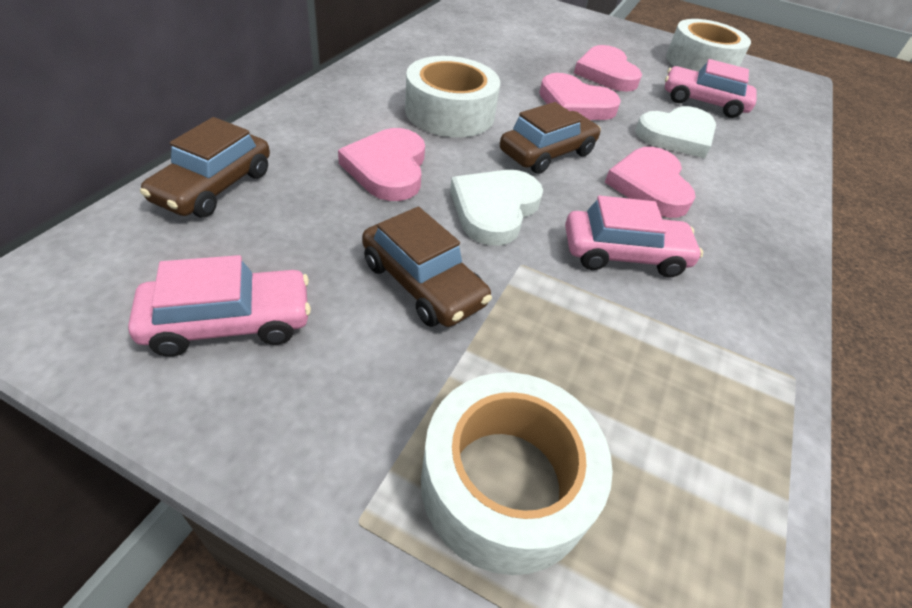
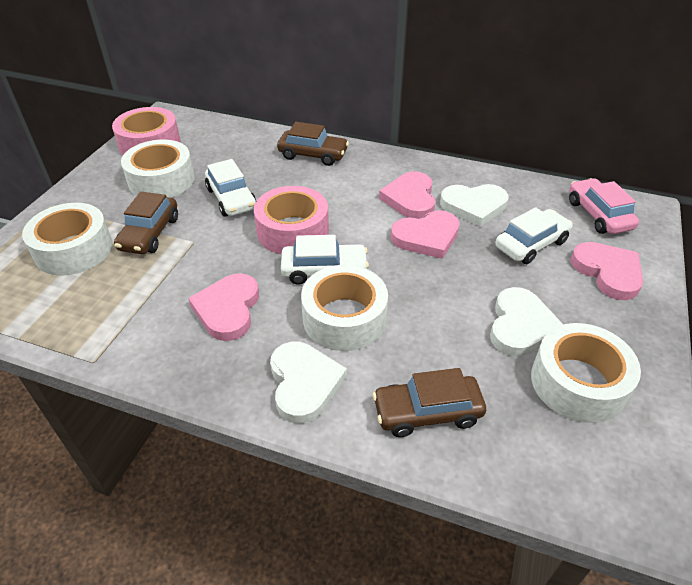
pink car: [128,255,311,357] [565,195,703,277] [665,59,757,118] = 3 -> [569,178,639,234] = 1
pink tape: none = 0 -> [112,107,181,155] [254,186,329,254] = 2
white car: none = 0 -> [205,159,257,217] [281,235,369,285] [495,207,573,264] = 3
white heart: [450,170,543,246] [635,106,716,158] = 2 -> [270,341,347,424] [440,184,509,227] [490,287,563,357] = 3
white tape: [405,56,500,137] [421,372,613,575] [666,19,751,72] = 3 -> [22,203,113,276] [121,140,195,198] [301,265,388,351] [531,323,641,423] = 4

